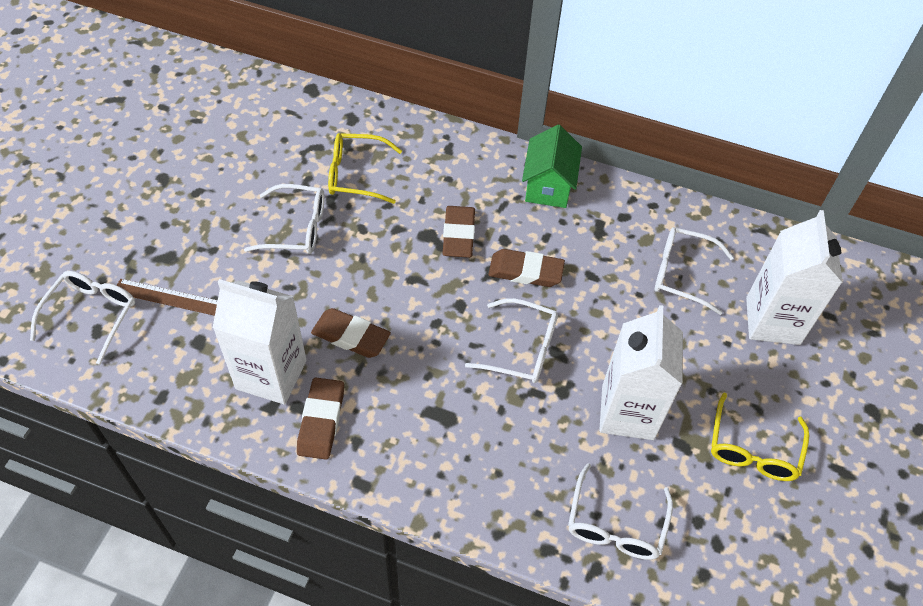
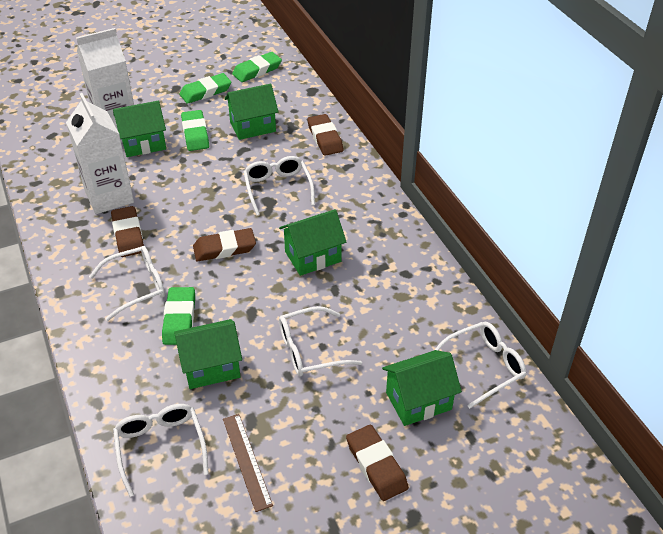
green eraser: none = 0 -> [162,287,195,345] [179,73,232,104] [181,110,209,151] [232,52,282,82] = 4
green house: [522,125,582,208] = 1 -> [113,101,166,157] [174,319,242,389] [224,84,278,140] [279,209,346,276] [382,350,462,426] = 5
white carton: [213,279,307,405] [599,305,683,440] [746,210,843,345] = 3 -> [66,93,134,214] [76,28,134,130] = 2
yellow glasses: [328,133,402,204] [711,393,809,481] = 2 -> none = 0

